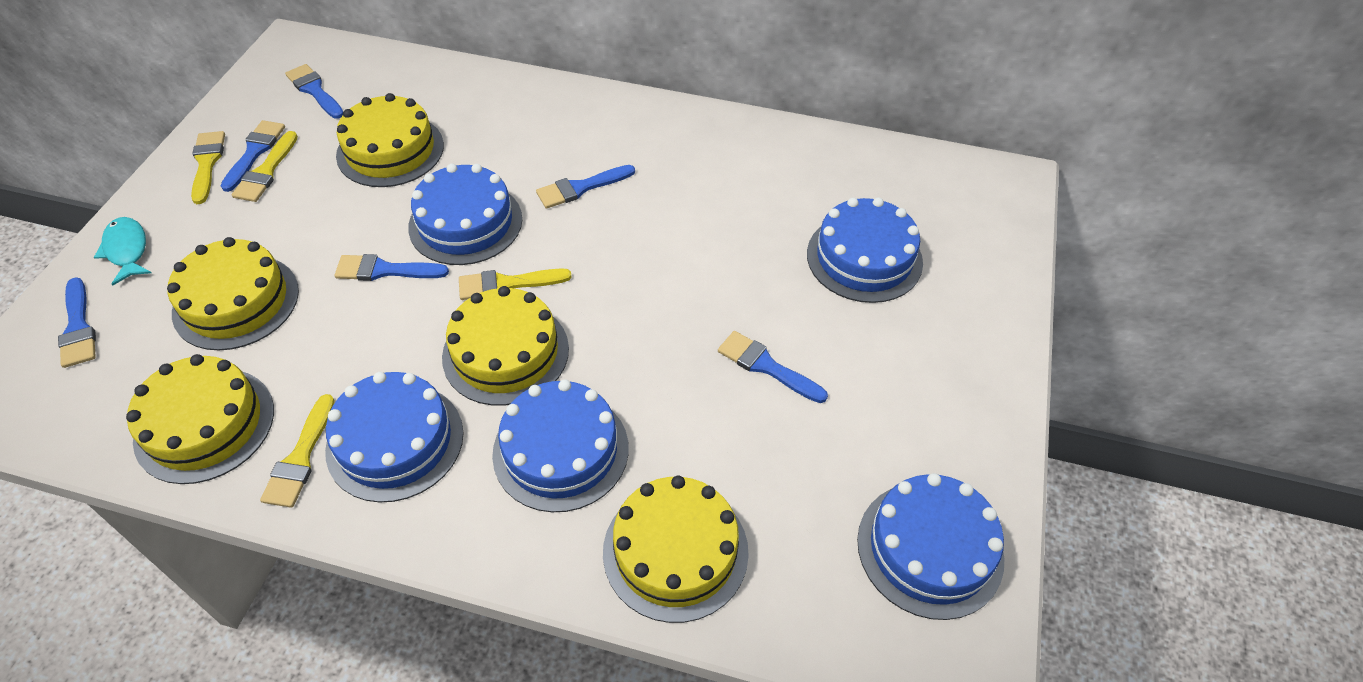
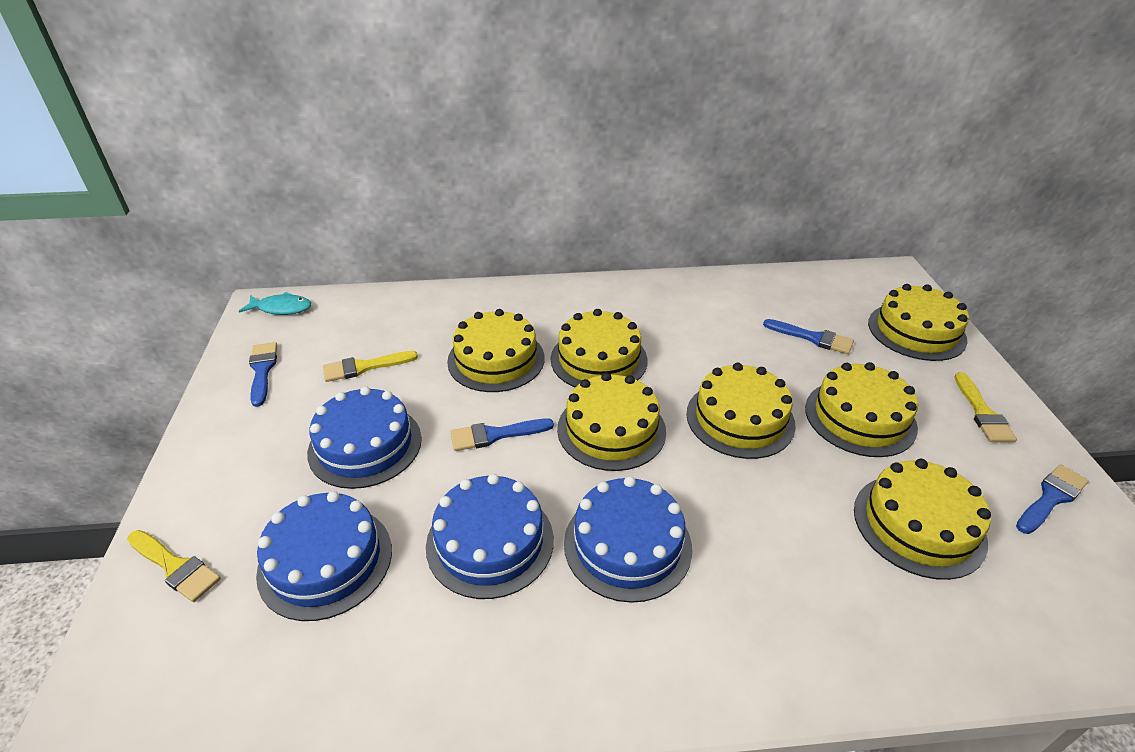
blue brush: [58,277,96,368] [221,120,285,192] [285,64,343,119] [335,254,449,281] [536,165,635,209] [718,331,828,403] = 6 -> [249,342,277,407] [451,419,554,451] [763,319,854,354] [1016,464,1089,534] = 4
blue cake: [325,372,464,503] [408,164,522,265] [492,379,629,512] [807,197,923,303] [857,473,1005,620] = 5 -> [256,491,392,621] [307,386,422,489] [426,474,554,599] [564,476,692,603] = 4
yellow brush: [191,131,225,204] [232,131,298,202] [260,394,335,508] [459,268,572,300] = 4 -> [127,530,221,602] [323,351,418,382] [955,372,1017,442] = 3
yellow cake: [126,354,274,484] [167,237,299,350] [336,93,444,187] [442,286,569,406] [603,475,749,623] = 5 -> [447,309,545,392] [551,309,648,387] [557,373,666,471] [686,363,796,459] [805,362,918,457] [854,459,991,580] [868,284,969,361] = 7

